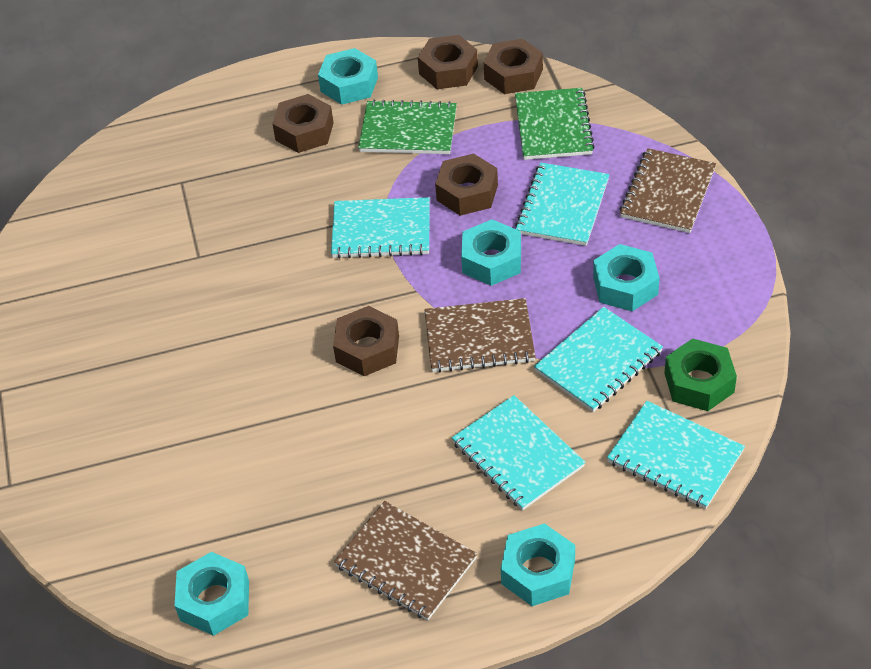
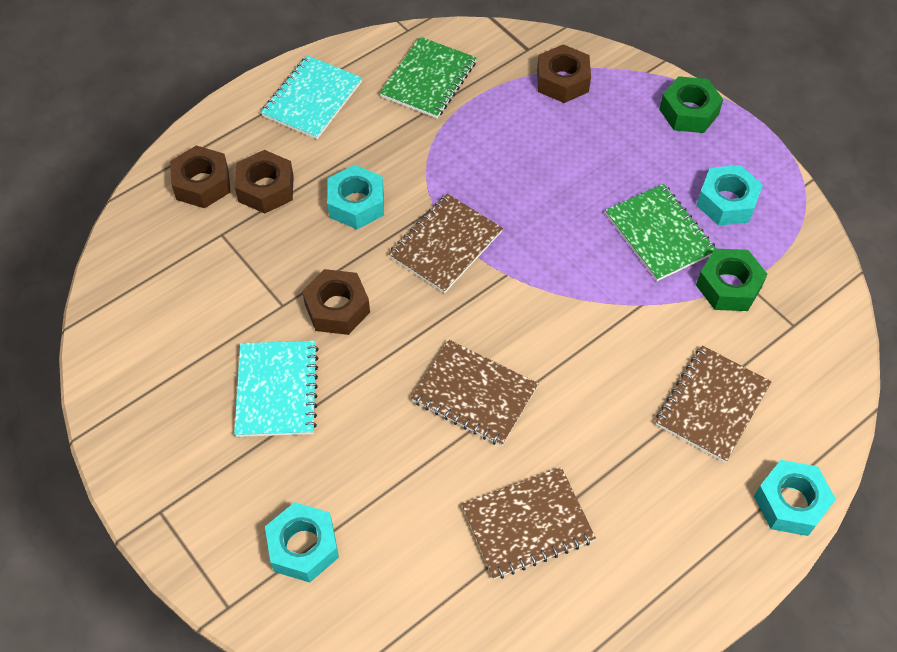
brown notebook: [334,501,477,620] [424,298,536,372] [620,148,716,233] = 3 -> [388,194,503,293] [411,340,539,446] [462,467,596,579] [655,345,772,463] = 4
brown nut: [272,94,334,153] [333,306,399,376] [418,35,478,89] [435,154,498,216] [484,39,543,94] = 5 -> [170,145,231,208] [235,150,294,214] [302,269,370,335] [537,44,591,103] = 4
green nut: [664,338,737,411] = 1 -> [659,76,723,133] [696,249,768,311] = 2
turquoise notebook: [331,197,430,259] [452,395,585,511] [515,162,609,246] [534,307,663,412] [607,401,745,509] = 5 -> [234,341,319,437] [261,55,362,139] = 2
turquoise nut: [175,552,249,636] [318,48,378,105] [461,219,521,286] [501,523,575,606] [593,244,659,311] = 5 -> [265,502,339,583] [327,165,384,229] [696,165,763,226] [754,460,836,536] = 4

